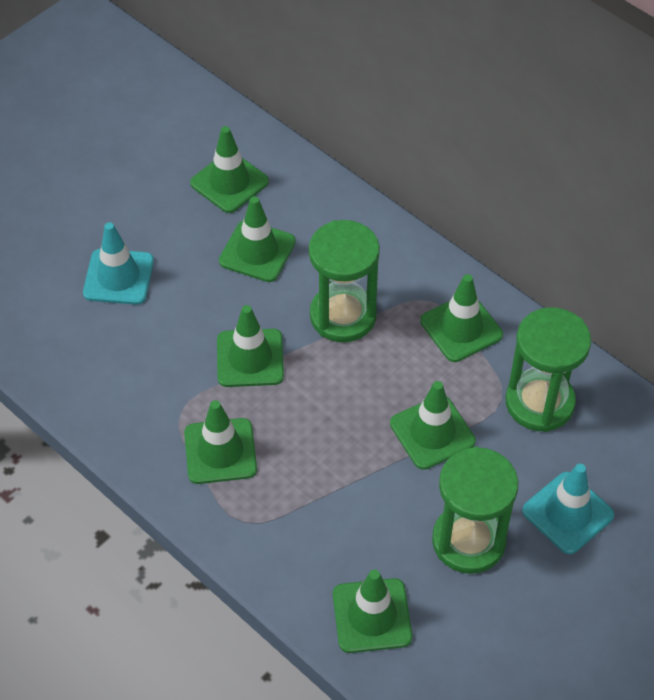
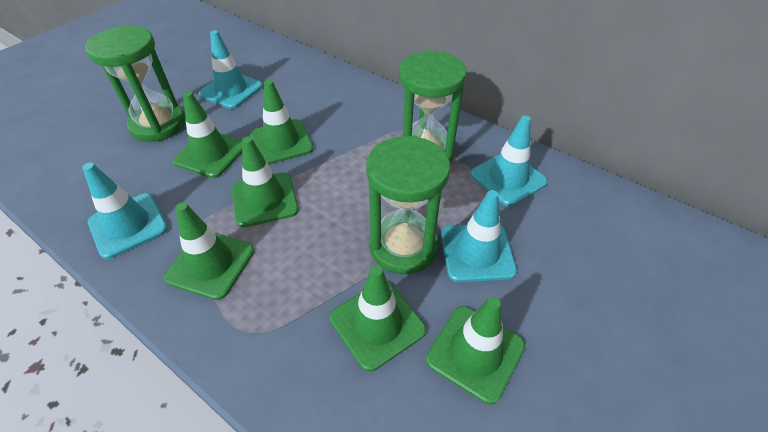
green traffic cone: [184,400,257,484] [190,126,269,213] [217,305,284,387] [219,196,296,282] [333,570,412,653] [390,381,476,470] [420,274,503,362] = 7 -> [164,202,254,300] [172,91,242,178] [231,137,299,228] [250,80,313,164] [330,266,426,371] [426,297,525,404] = 6
turquoise traffic cone: [83,222,154,305] [522,464,614,554] = 2 -> [82,163,168,259] [199,30,263,109] [441,190,517,282] [470,115,547,206] = 4

